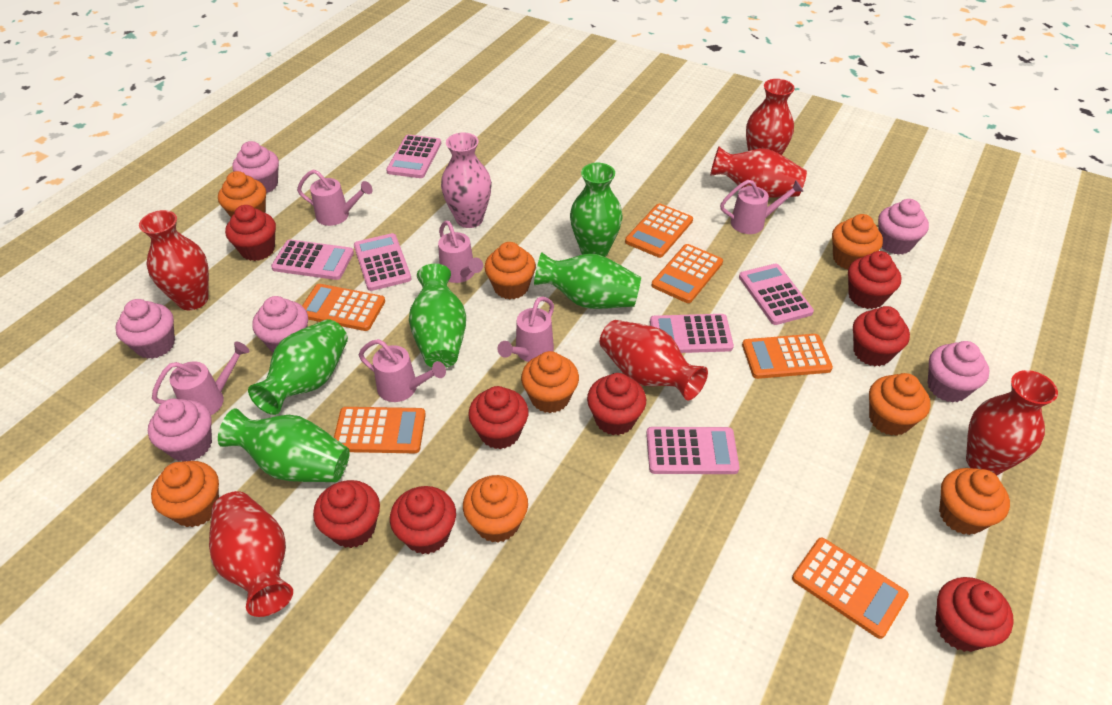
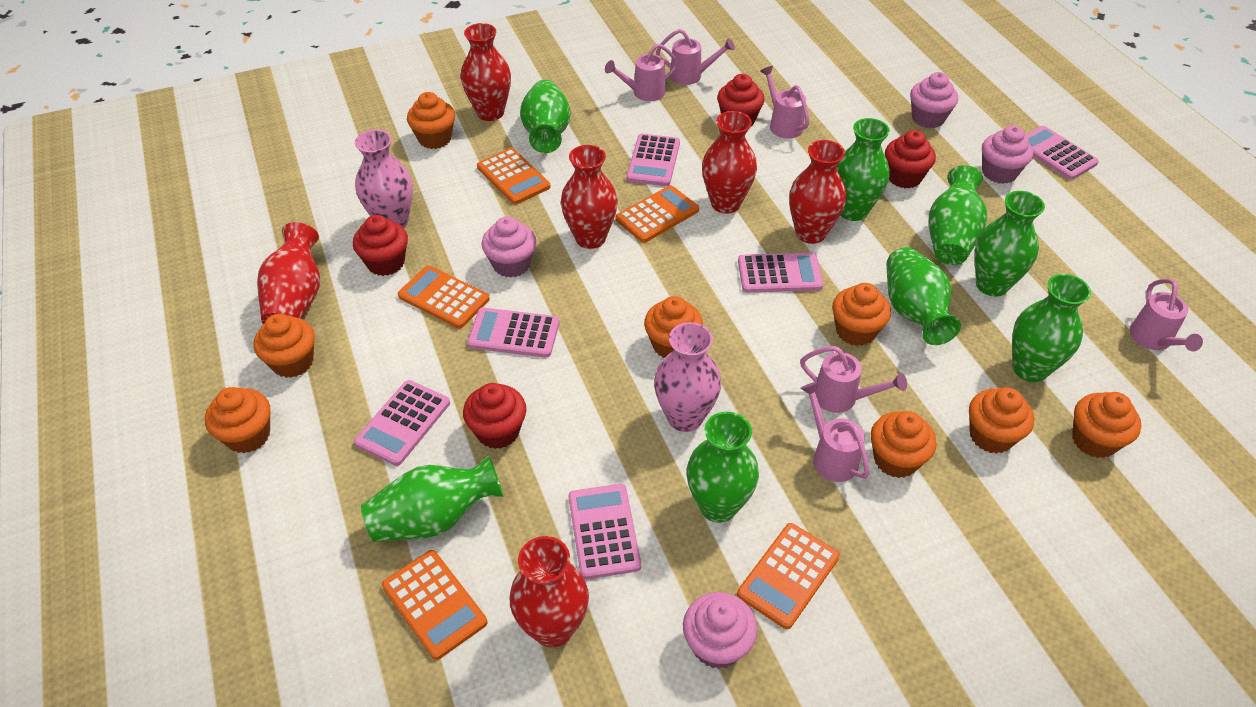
green vase: [218,408,350,482] [248,319,348,415] [409,264,466,368] [534,252,641,309] [570,163,623,257] = 5 -> [361,455,504,542] [520,80,571,153] [687,412,759,523] [837,118,890,221] [886,247,961,345] [929,165,987,265] [975,191,1045,297] [1012,274,1091,382] = 8
orange calculator: [302,284,385,331] [334,407,426,453] [625,204,693,258] [652,244,723,303] [742,334,833,379] [792,538,909,639] = 6 -> [382,550,488,660] [398,266,490,329] [477,148,551,204] [616,185,699,243] [737,523,840,629] = 5
pink cupcake: [115,299,175,359] [148,398,212,462] [232,141,279,193] [252,296,308,352] [878,199,929,255] [928,341,989,403] = 6 -> [482,216,536,278] [683,592,757,669] [910,72,958,128] [982,126,1033,184] = 4
pink vase: [441,133,492,228] = 1 -> [355,129,413,228] [654,322,721,432] = 2
red cupcake: [225,205,276,261] [313,480,380,548] [390,486,456,554] [468,386,528,449] [587,373,646,435] [848,251,901,309] [853,306,910,366] [935,577,1014,652] = 8 -> [353,215,408,276] [463,383,526,449] [717,74,765,126] [885,130,936,188] = 4

